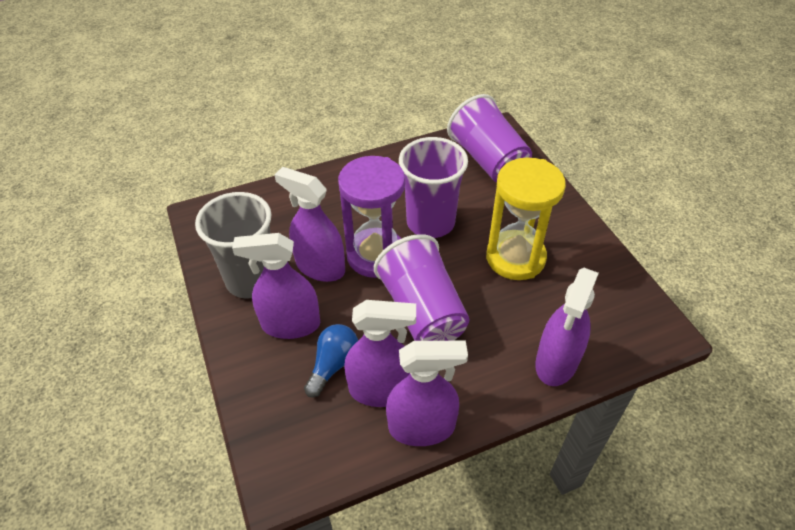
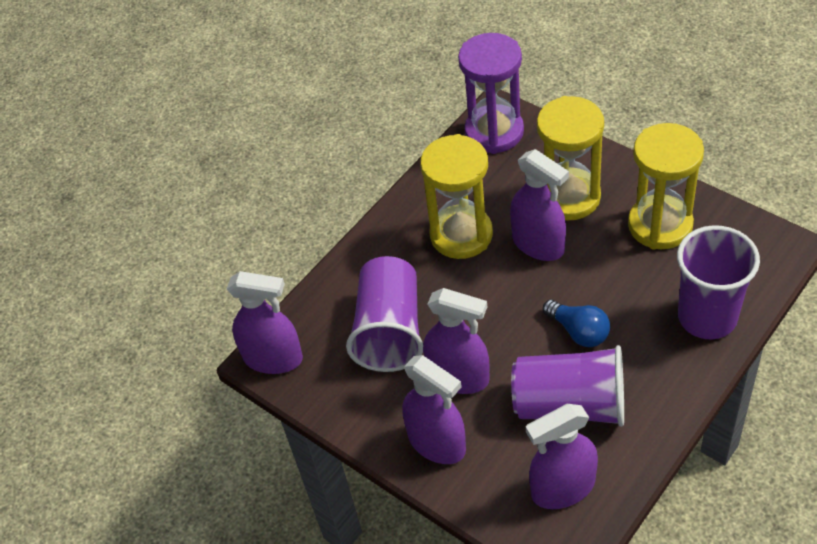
grey cup: [195,192,272,299] = 1 -> none = 0
yellow hourglass: [486,158,566,280] = 1 -> [420,134,493,259] [537,96,604,220] [628,123,704,249] = 3

